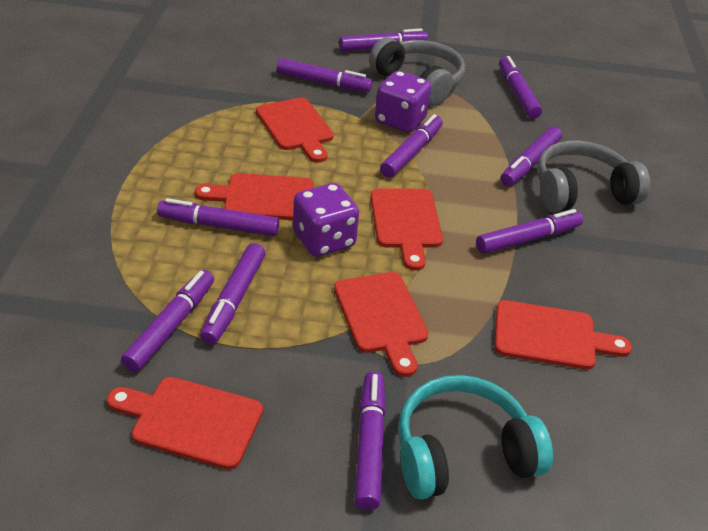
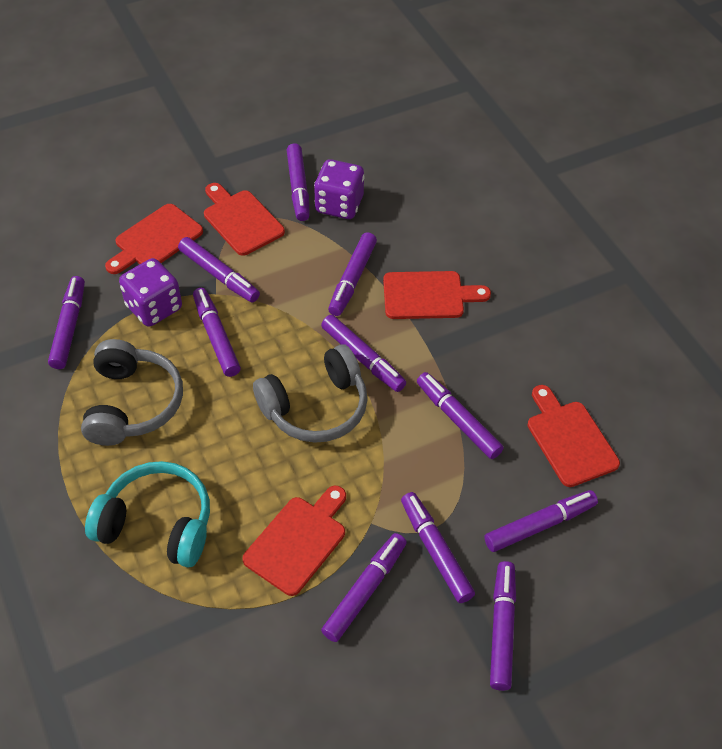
purple marker: [121,270,214,372] [157,198,279,236] [200,243,266,345] [276,58,372,92] [339,28,428,52] [355,371,386,510] [380,114,443,178] [476,209,583,254] [499,56,542,119] [501,126,562,186] = 10 -> [48,276,85,369] [178,237,260,302] [193,288,241,377] [287,143,310,221] [321,315,406,392] [321,533,407,642] [328,232,377,316] [401,492,475,603] [417,372,504,459] [484,490,598,552] [490,561,516,691] = 11
red cutting board: [107,377,263,470] [195,173,314,220] [256,98,334,163] [334,272,429,377] [370,188,443,271] [495,300,632,370] = 6 -> [105,204,203,274] [204,183,285,256] [243,486,346,596] [383,271,491,319] [527,385,620,487] = 5

